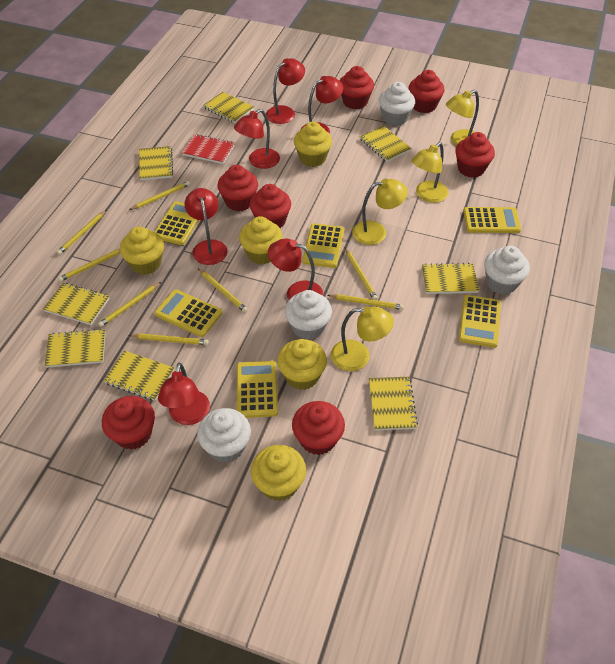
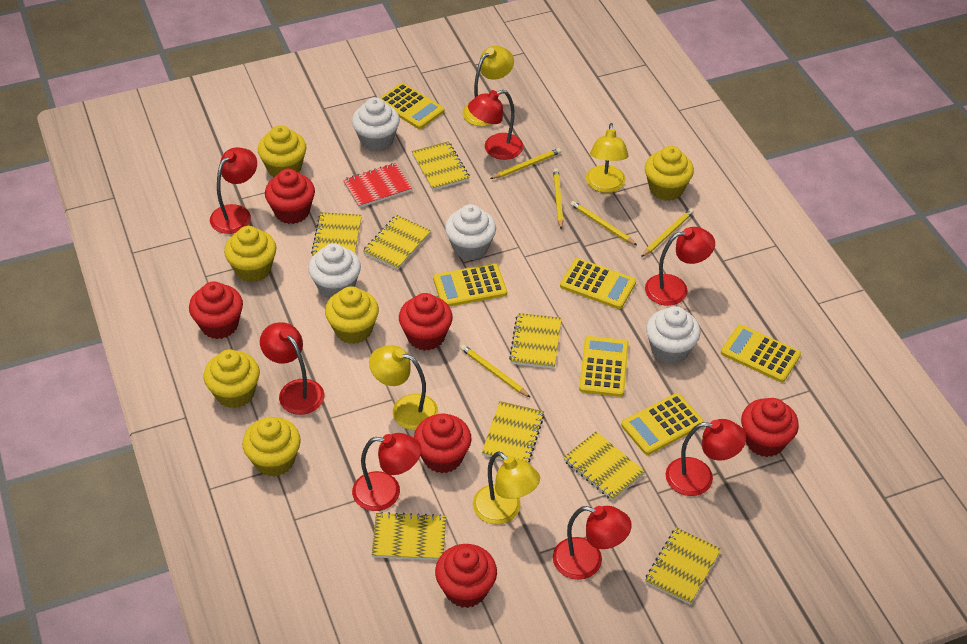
red cupcake: [102,396,155,450] [217,165,258,211] [250,184,291,228] [292,401,345,455] [340,66,374,109] [409,70,445,113] [455,132,495,178] = 7 -> [189,281,243,339] [265,169,315,224] [399,293,453,351] [414,414,472,473] [435,544,497,608] [741,398,799,457] = 6
red lamp: [158,363,210,425] [184,188,228,265] [234,109,280,169] [266,58,305,124] [268,238,323,300] [300,76,343,134] = 6 -> [210,147,257,234] [260,322,324,415] [352,433,421,511] [468,90,523,160] [553,506,632,580] [645,227,715,306] [666,419,746,496] = 7
yellow cupcake: [120,226,164,275] [239,216,283,264] [251,445,306,501] [277,339,327,390] [294,122,332,167] = 5 -> [204,349,260,408] [224,226,276,282] [242,417,301,477] [258,125,307,177] [325,286,379,344] [645,146,694,201] = 6
yellow pencil: [57,210,107,255] [58,249,120,282] [98,282,161,327] [129,181,190,210] [129,333,208,345] [198,269,248,313] [327,294,404,310] [345,248,378,300] = 8 -> [460,345,531,398] [490,148,561,179] [553,168,563,229] [570,201,638,246] [641,209,694,257] = 5

